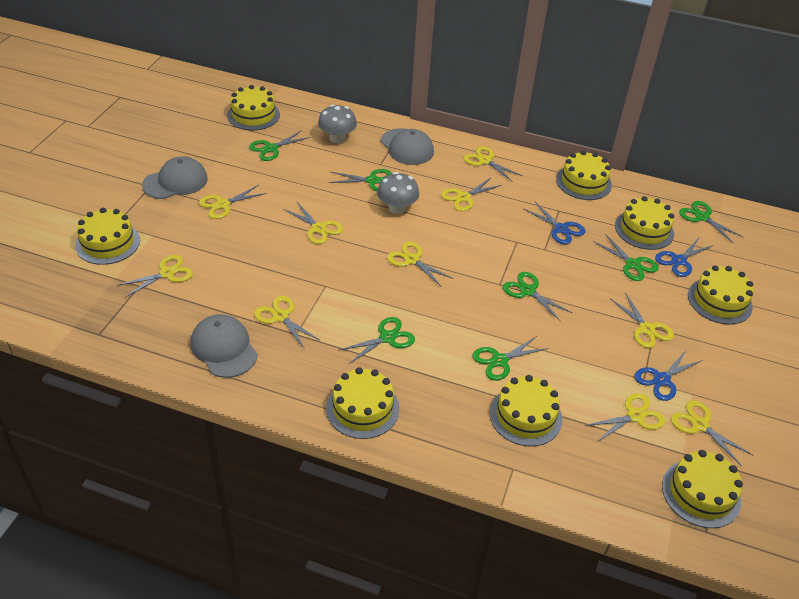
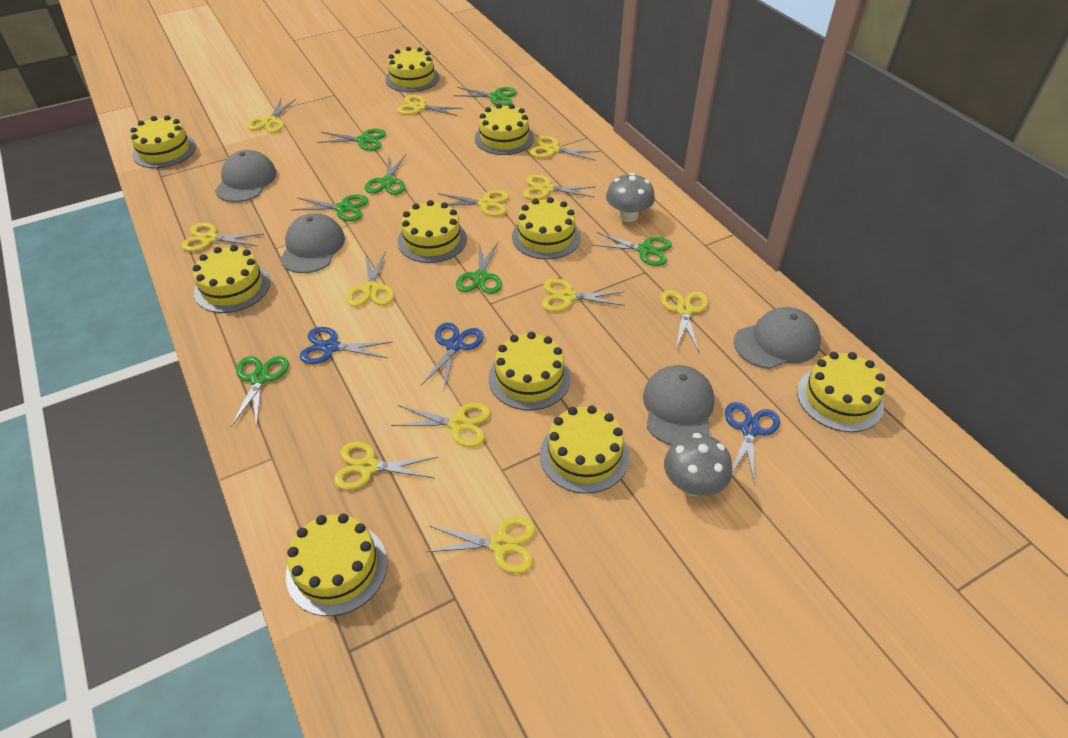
grey cap: [142,156,208,199] [191,314,258,378] [381,128,434,165] = 3 -> [215,150,277,202] [280,213,345,273] [643,365,715,445] [734,307,821,369] = 4
yellow cake: [75,208,140,265] [227,85,280,130] [326,367,399,439] [490,375,562,446] [556,150,612,200] [615,196,674,250] [662,450,743,528] [688,265,754,325] = 8 -> [130,115,196,168] [193,245,270,313] [286,513,387,616] [385,47,440,92] [398,200,467,263] [475,104,534,155] [489,332,571,410] [512,197,581,259] [540,406,629,494] [797,352,886,432] = 10
yellow scissors: [117,255,193,297] [199,185,267,219] [254,296,321,348] [283,202,343,244] [387,242,454,287] [441,178,502,211] [463,146,523,182] [584,393,666,443] [610,292,674,348] [671,400,754,466] = 10 -> [181,223,264,251] [247,99,296,133] [334,442,438,490] [346,251,394,307] [391,403,491,447] [397,95,463,116] [425,517,535,573] [438,190,509,216] [523,175,595,200] [530,136,600,161] [542,278,625,312] [661,290,708,352] = 12

